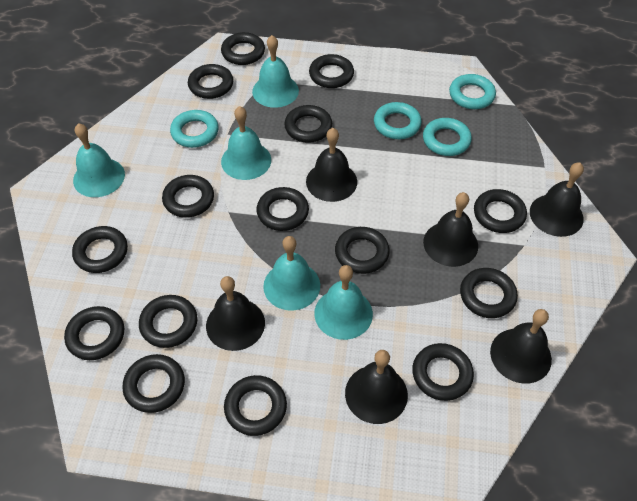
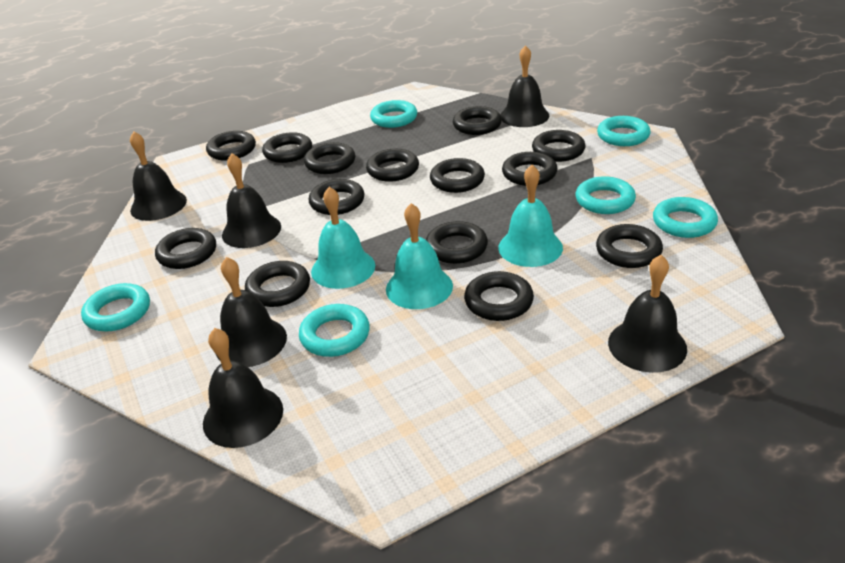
black ring: [64,306,124,360] [72,226,128,273] [122,354,185,413] [139,295,197,348] [162,175,214,218] [188,64,233,99] [221,32,265,65] [224,375,287,436] [257,187,309,231] [284,105,332,143] [309,54,354,88] [335,227,390,274] [412,343,474,401] [460,268,518,318] [474,189,527,233] = 15 -> [155,228,216,269] [206,131,256,161] [245,261,310,307] [262,132,312,163] [304,142,355,174] [309,179,365,215] [366,149,419,182] [426,221,488,264] [430,158,485,193] [453,106,502,135] [464,271,534,321] [502,152,558,186] [532,130,585,162] [596,224,663,268] = 14
turquoise bell: [73,123,125,197] [221,106,271,180] [252,35,299,108] [263,236,320,311] [314,265,373,340] = 5 -> [311,187,375,289] [386,203,453,309] [498,165,563,267] = 3
turquoise ring: [170,110,219,148] [374,102,422,139] [423,118,472,156] [449,74,496,109] = 4 -> [81,283,150,331] [299,304,370,357] [370,100,417,128] [576,176,636,214] [597,116,650,146] [653,197,718,238] = 6

